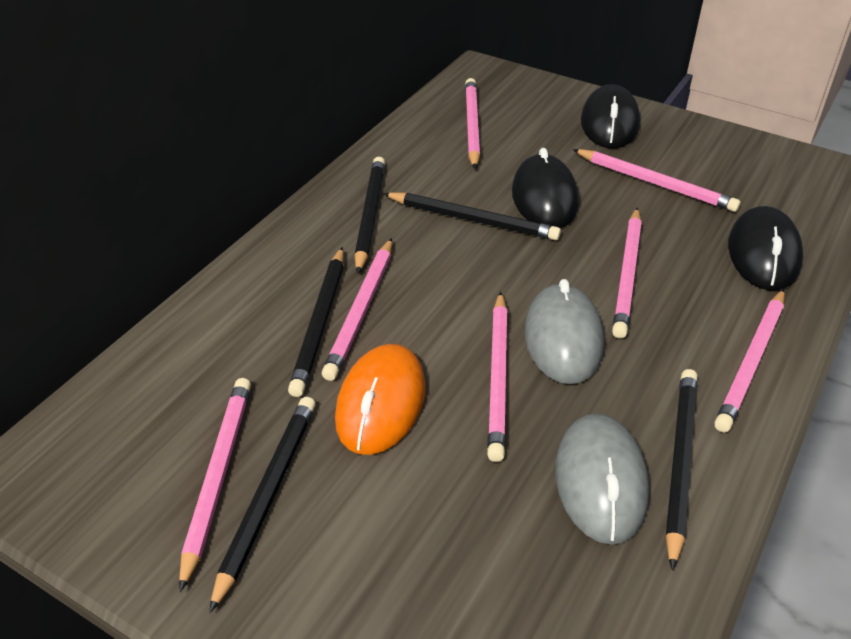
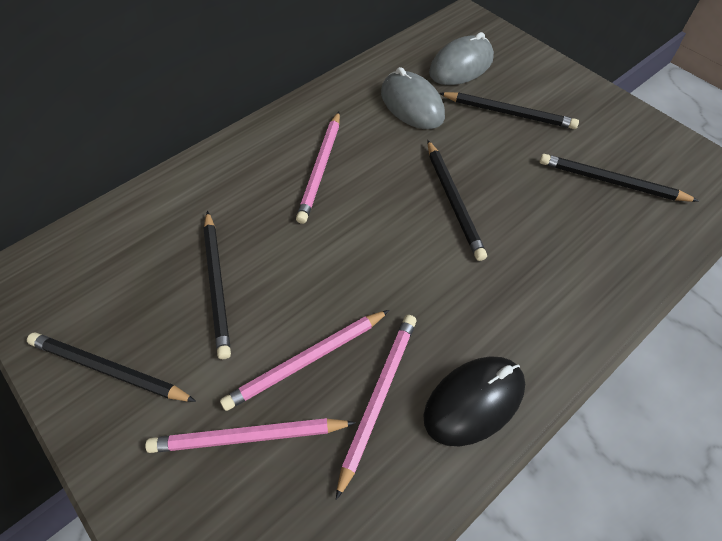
black mouse: [512,148,579,228] [581,84,640,148] [728,206,803,290] = 3 -> [423,356,525,446] = 1
orange mouse: [335,344,426,455] = 1 -> none = 0
pink pencil: [179,378,251,592] [322,238,392,381] [465,78,480,169] [487,292,508,462] [572,149,741,212] [612,208,642,338] [714,289,785,433] = 7 -> [145,418,356,453] [220,310,389,411] [296,112,340,224] [336,315,416,500] = 4

